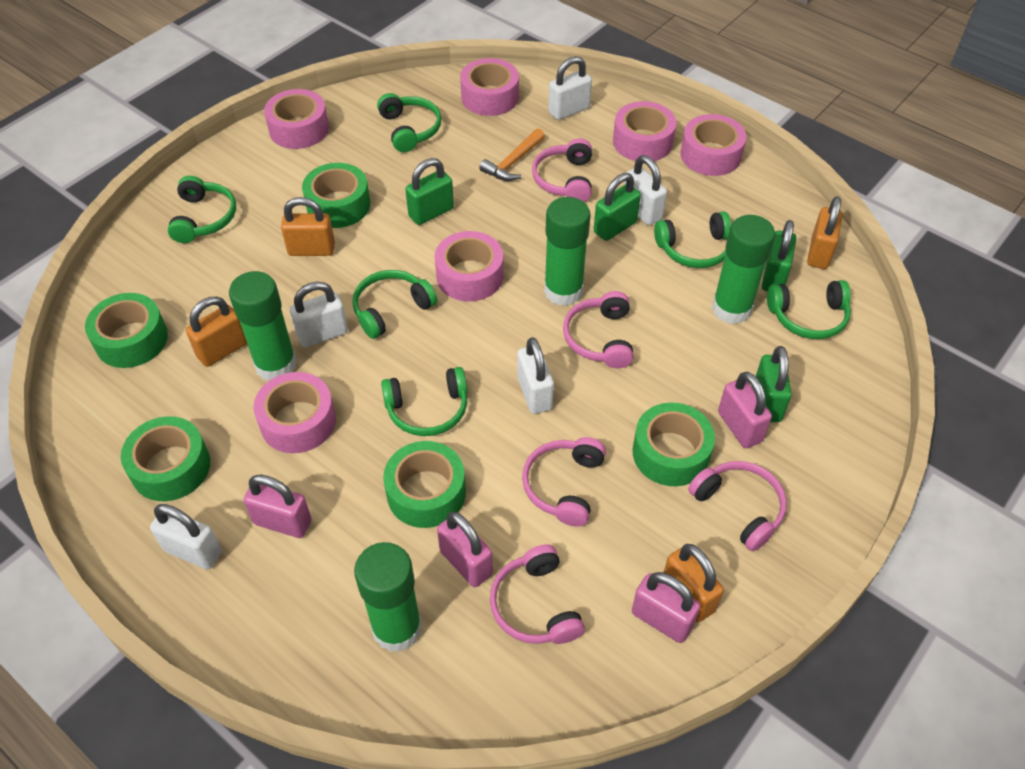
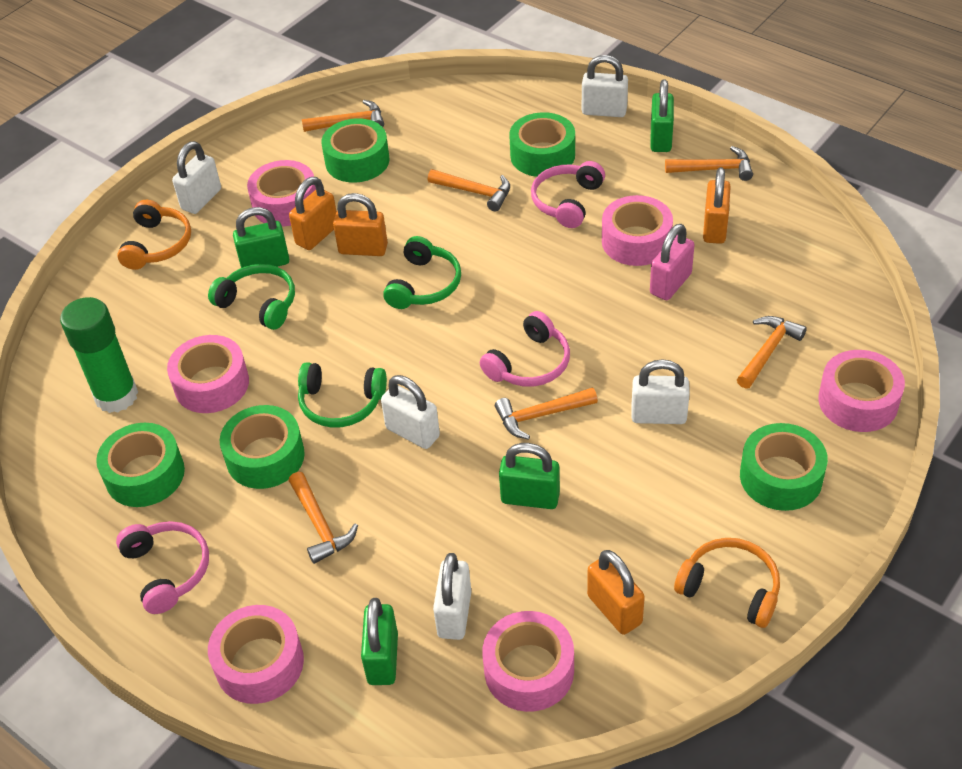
green glue stick: [229,271,297,381] [354,542,422,652] [544,197,591,306] [712,215,775,324] = 4 -> [60,297,138,413] = 1
green headphones: [168,176,236,243] [352,270,437,339] [377,93,442,152] [381,367,467,436] [654,211,731,268] [767,280,851,339] = 6 -> [208,264,295,330] [298,362,387,428] [383,236,461,309] = 3
orange hammer: [479,128,545,181] = 1 -> [289,472,358,564] [302,100,384,132] [428,169,510,211] [495,387,598,440] [665,146,753,181] [737,316,807,389] = 6
orange headphones: none = 0 -> [117,200,191,270] [674,538,780,628] = 2
pink headphones: [490,544,585,644] [522,437,606,527] [532,138,592,202] [563,291,634,368] [688,461,787,551] = 5 -> [116,521,209,614] [480,311,570,387] [531,161,605,228] = 3
pink padlock: [243,475,312,538] [437,512,493,587] [632,572,701,643] [718,372,772,448] = 4 -> [650,224,694,300] = 1

